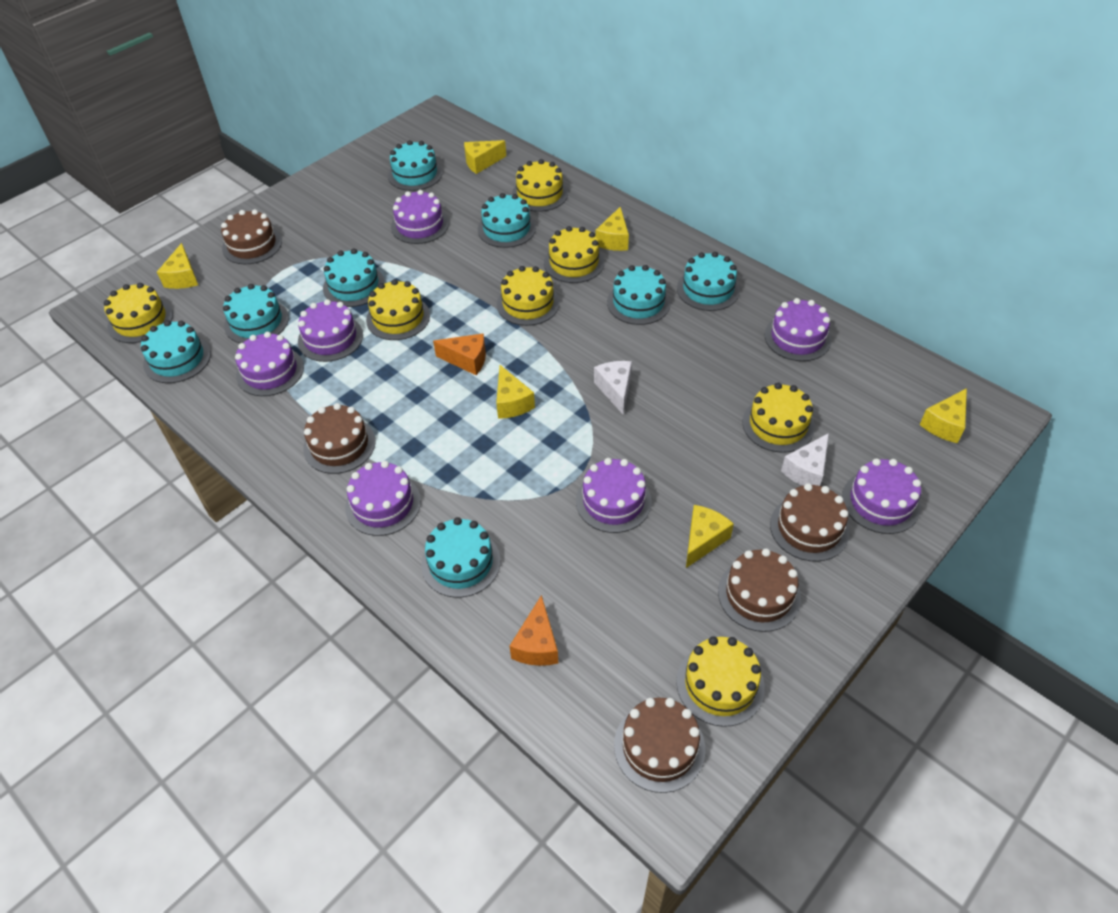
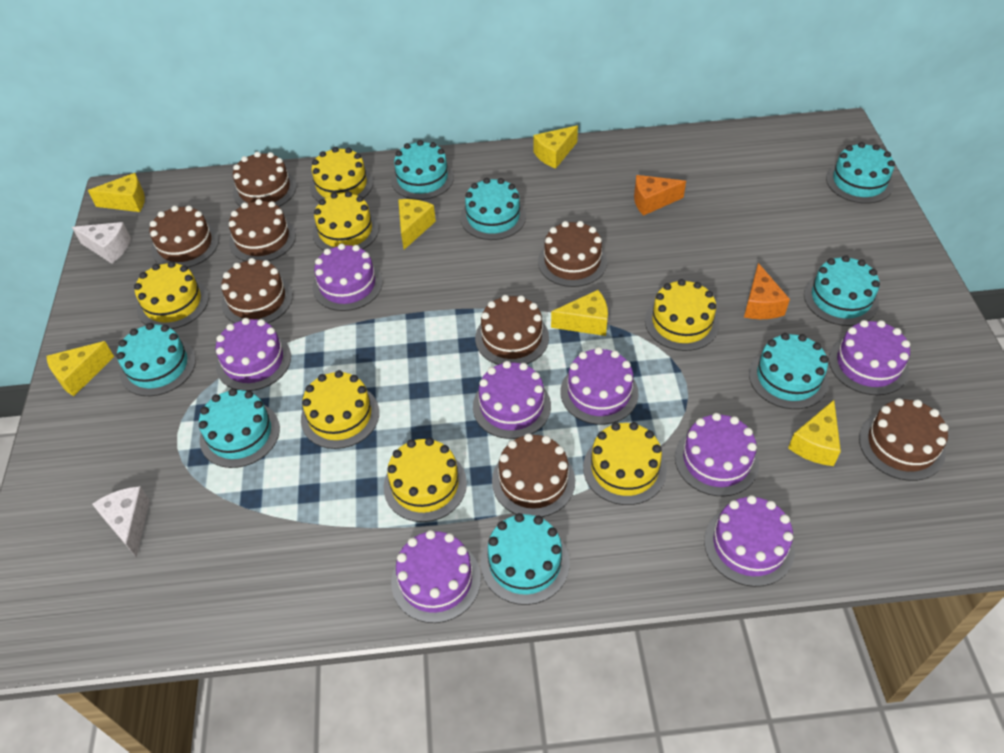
brown cake: [221,209,282,264] [303,403,376,474] [614,698,705,793] [718,548,801,632] [770,483,850,562] = 5 -> [150,205,219,268] [221,258,293,323] [229,199,296,261] [233,152,297,207] [475,295,549,365] [492,433,575,517] [538,221,607,287] [859,398,948,481] = 8
purple cake: [235,332,304,396] [298,299,363,362] [345,461,421,536] [391,190,449,244] [576,458,652,533] [765,298,832,361] [842,458,921,534] = 7 -> [215,318,291,391] [313,244,382,311] [391,530,481,623] [473,361,551,439] [561,347,639,425] [675,413,759,496] [704,495,795,587] [829,320,910,395] = 8

